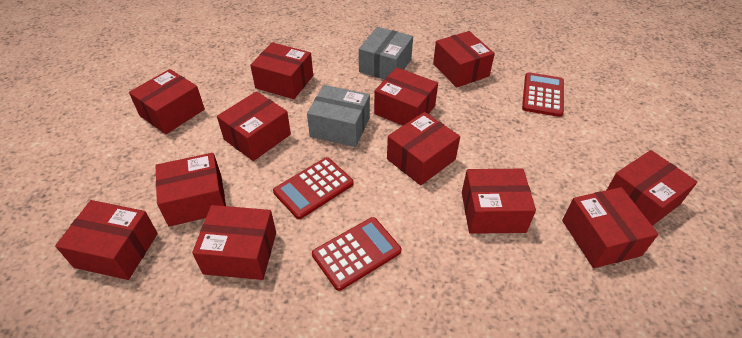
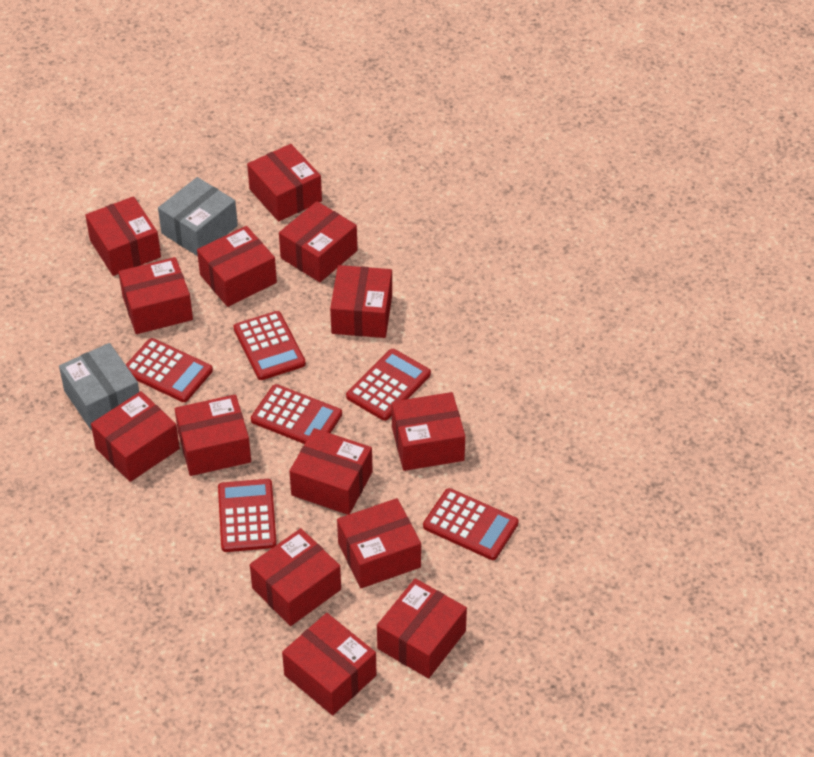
red box: [55,200,158,280] [129,69,205,134] [155,153,226,227] [192,205,276,280] [217,91,291,161] [250,42,313,99] [374,67,438,126] [387,112,460,185] [433,31,495,88] [462,169,536,234] [562,187,659,268] [607,150,697,226] = 12 -> [85,196,161,276] [91,391,180,482] [119,257,193,334] [175,395,251,476] [197,226,277,307] [247,144,322,222] [250,528,341,626] [279,201,357,282] [282,613,376,715] [289,428,373,515] [330,265,392,338] [337,498,421,588] [377,578,467,679] [391,392,465,471] = 14
red calculator: [273,157,354,219] [312,217,401,291] [522,72,564,117] = 3 -> [126,338,213,402] [218,479,277,552] [234,311,306,380] [251,384,342,444] [346,349,431,421] [423,488,519,560] = 6

